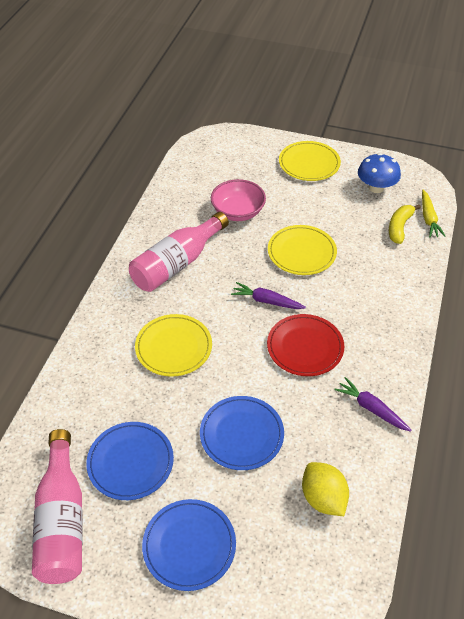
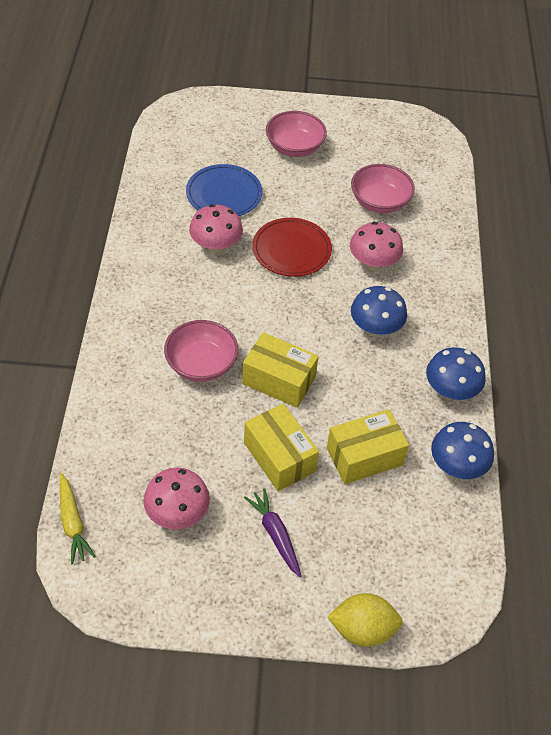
blue mushroom: [358,153,401,193] = 1 -> [351,286,407,336] [426,347,486,400] [431,422,494,479] = 3
blue plate: [86,422,174,500] [142,499,236,591] [200,396,284,470] = 3 -> [186,164,262,216] = 1
pink bottle: [32,429,83,584] [129,212,229,292] = 2 -> none = 0
pink bowl: [211,179,266,221] = 1 -> [164,320,238,382] [266,111,327,157] [351,164,415,213] = 3
pink mushroom: none = 0 -> [143,468,210,529] [189,204,243,253] [350,222,403,271] = 3
purple carrot: [231,282,306,309] [334,377,412,432] = 2 -> [244,488,302,577] = 1
yellow banana: [389,205,421,244] = 1 -> none = 0
yellow box: none = 0 -> [242,332,319,408] [244,403,319,491] [327,409,409,484] = 3
yellow plate: [135,314,212,377] [268,225,337,275] [279,141,341,181] = 3 -> none = 0

